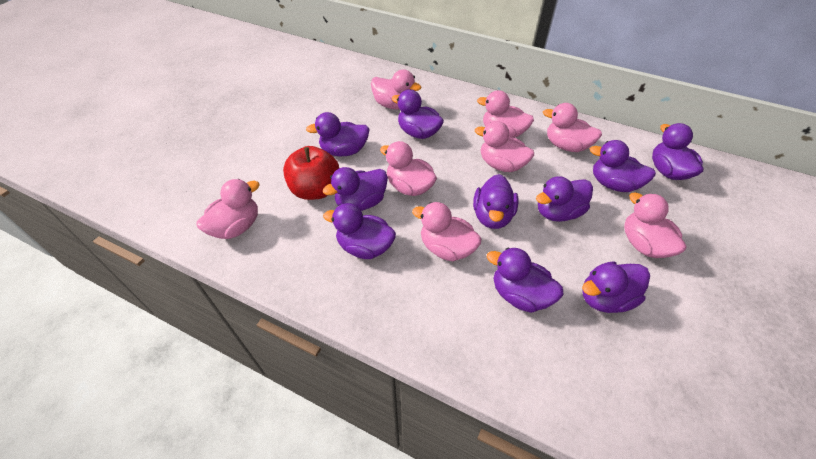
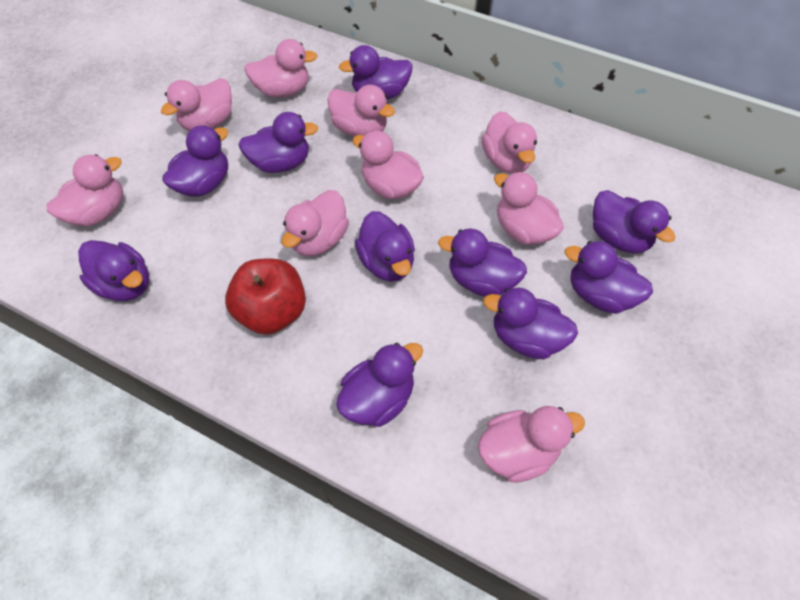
pink duck: [196,179,260,239] [371,69,421,110] [380,141,437,196] [412,202,482,261] [475,121,534,172] [477,90,534,138] [543,103,602,152] [624,192,686,258] = 8 -> [47,154,123,226] [161,78,232,131] [244,39,317,97] [282,190,349,256] [327,85,395,137] [352,131,424,199] [478,406,585,483] [481,111,537,174] [494,171,564,245] = 9

